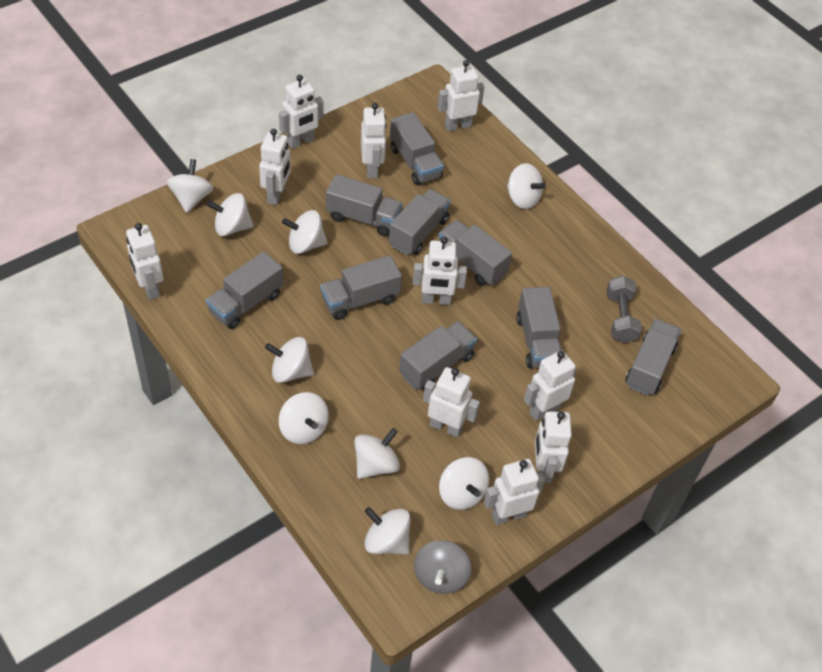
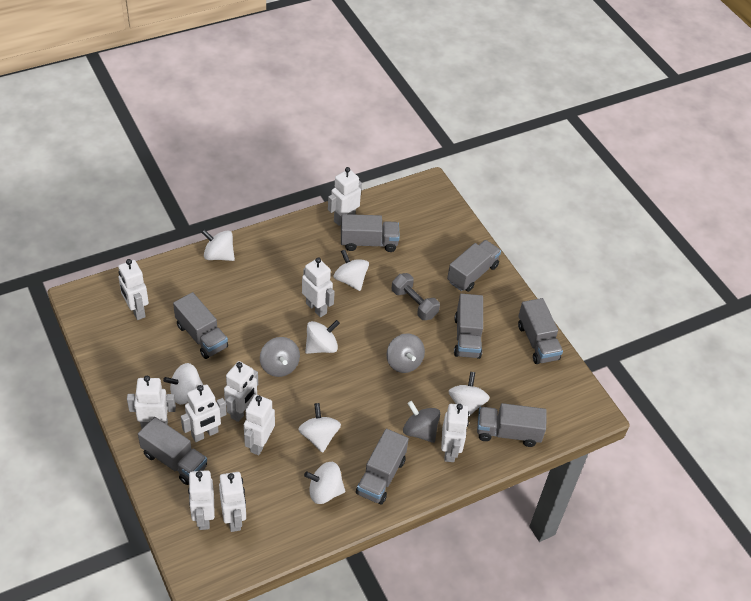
grey spinning top: [414,540,471,594] = 1 -> [260,337,300,377] [387,333,425,373] [403,401,440,443] = 3
grey truck: [206,251,283,329] [320,255,402,320] [326,174,403,236] [389,189,451,255] [390,112,444,185] [399,321,477,390] [438,220,512,286] [517,287,561,368] [625,319,681,396] = 9 -> [138,417,207,485] [173,292,228,359] [341,214,400,252] [356,429,409,505] [447,240,501,292] [454,294,483,359] [477,403,547,447] [518,298,563,364] = 8
white spinning top: [167,159,214,213] [207,193,254,236] [265,337,314,383] [279,392,329,444] [282,210,328,254] [354,428,400,479] [364,507,410,554] [439,457,489,510] [507,163,546,209] = 9 -> [163,363,203,405] [201,229,235,261] [298,403,341,453] [304,462,345,504] [305,320,340,354] [334,250,369,291] [449,372,490,417] = 7

